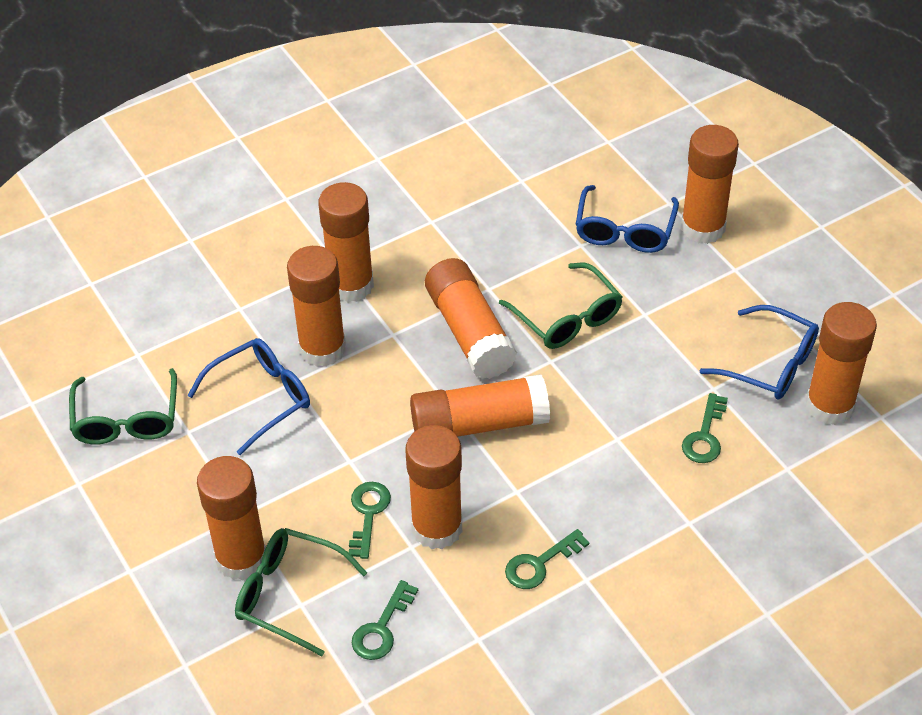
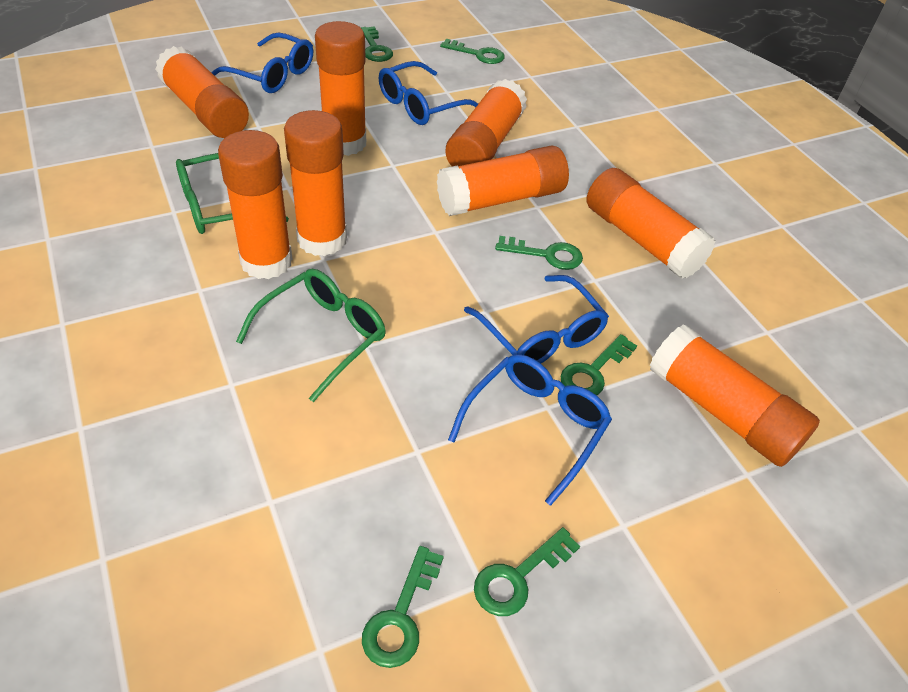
blue glasses: [187,338,310,455] [575,185,679,253] [699,305,819,400] = 3 -> [211,32,313,93] [378,61,478,125] [448,354,612,506] [464,275,609,363] = 4
green glasses: [69,368,177,444] [235,528,367,656] [499,262,623,349] = 3 -> [176,153,289,234] [236,269,386,402] = 2
green key: [349,482,391,559] [352,580,418,660] [505,529,589,589] [682,393,728,463] = 4 -> [361,27,393,62] [362,546,444,668] [440,39,505,64] [474,527,580,616] [495,236,583,270] [561,334,637,395] = 6

